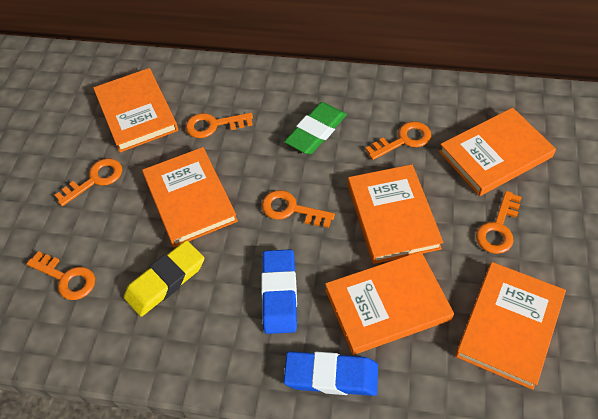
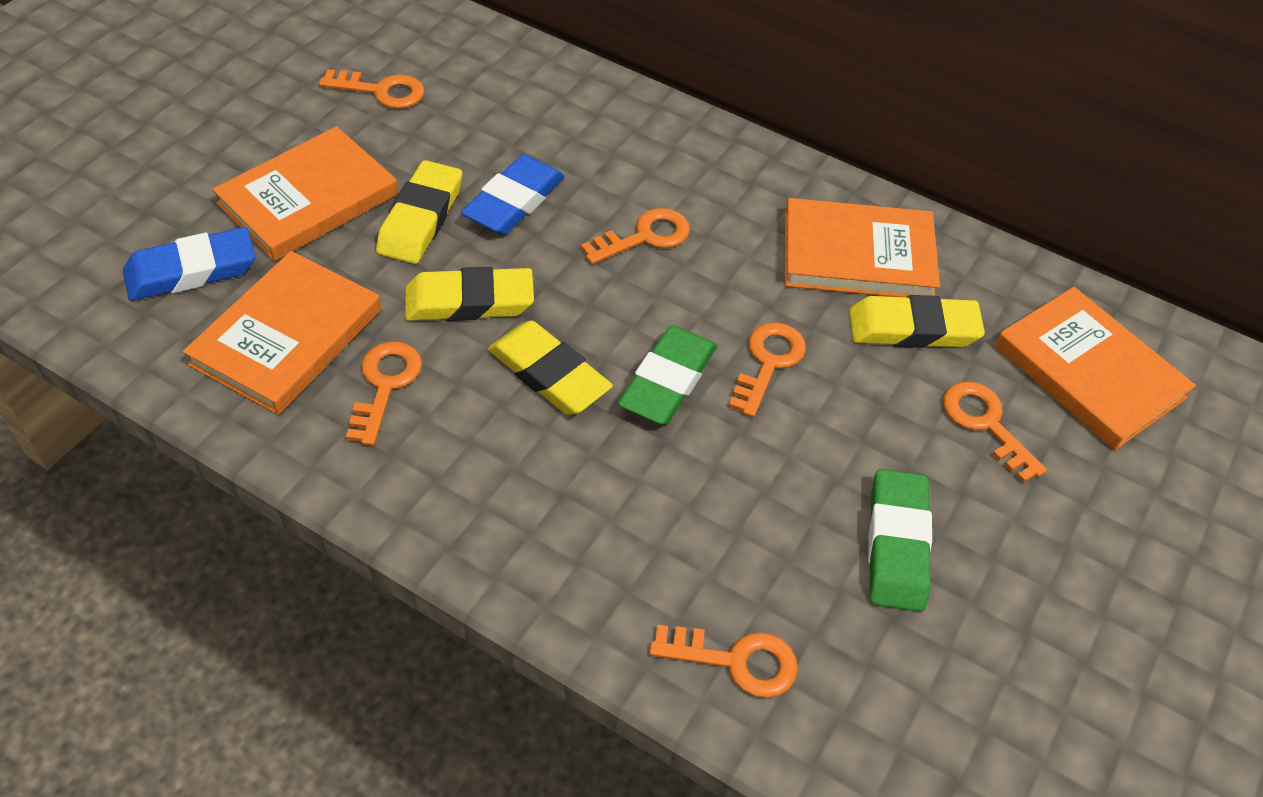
green eraser: [284,102,347,155] = 1 -> [618,325,717,425] [868,469,932,612] = 2
orange book: [93,68,178,152] [142,147,238,247] [325,251,454,355] [348,164,443,264] [439,108,556,196] [455,262,566,390] = 6 -> [183,251,381,415] [212,126,398,261] [785,198,940,297] [995,287,1196,450] = 4
yellow eraser: [124,240,204,317] = 1 -> [376,160,462,264] [405,267,534,321] [488,320,613,415] [849,295,985,348] = 4

